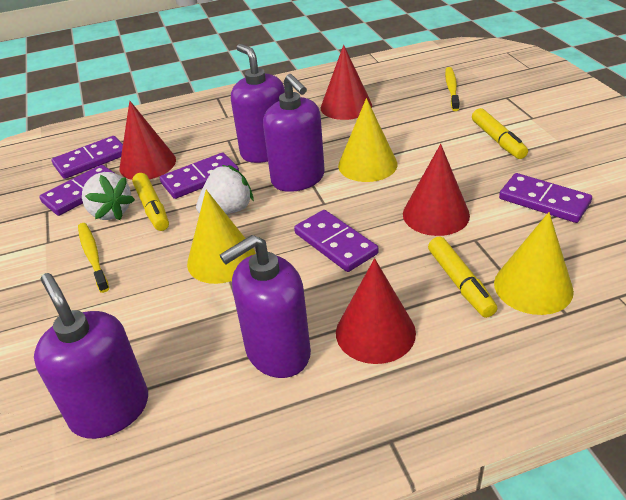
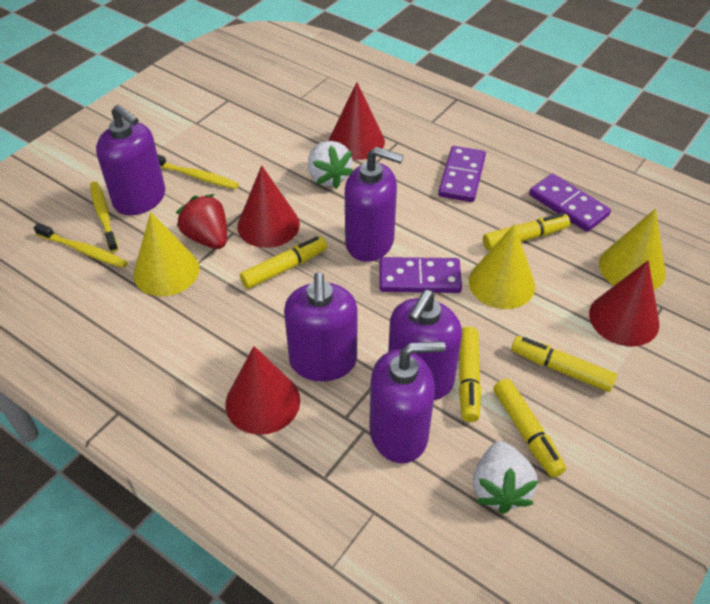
purple domino: [39,165,116,216] [52,136,123,179] [160,153,239,199] [294,210,379,272] [499,173,592,223] = 5 -> [379,257,462,293] [438,146,486,202] [529,173,611,232] = 3
purple soap dispenser: [34,273,148,439] [220,235,311,378] [231,44,285,163] [263,74,325,192] = 4 -> [96,105,165,215] [284,272,357,381] [345,147,404,262] [369,341,446,463] [388,290,462,400] = 5
red strawberry: none = 0 -> [176,194,227,249] = 1
yellow marker: [132,173,169,231] [428,237,497,318] [472,108,528,159] = 3 -> [240,236,327,289] [459,327,481,422] [483,213,570,251] [493,379,566,478] [511,336,617,392] = 5
yellow toothbrush: [78,223,109,293] [445,67,460,111] = 2 -> [34,223,128,268] [90,182,118,252] [157,154,239,189] = 3

